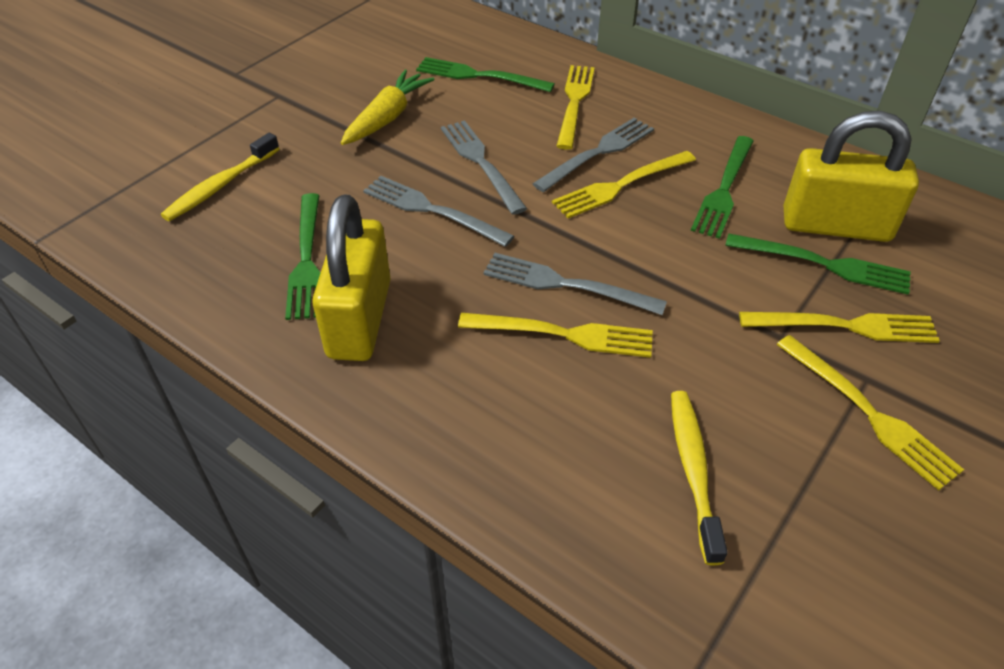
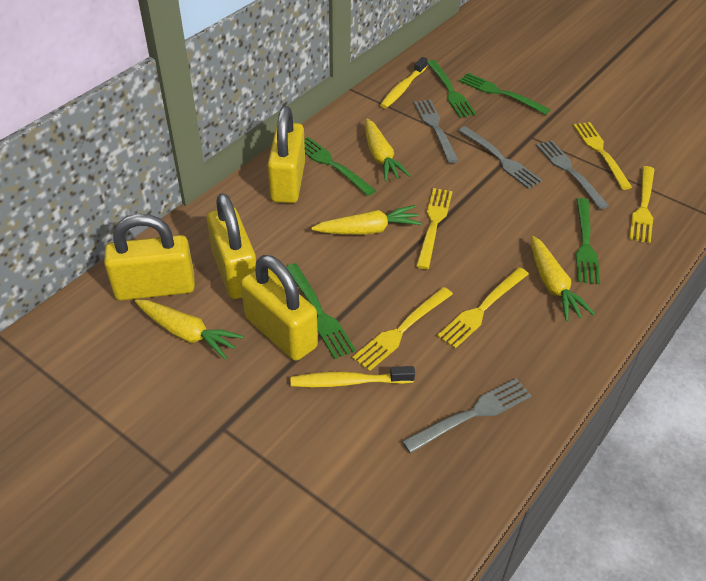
green fork: [285,193,321,320] [416,57,555,92] [691,136,754,239] [725,233,911,295] = 4 -> [286,263,356,359] [304,137,376,196] [427,60,476,118] [459,73,551,115] [576,198,600,284] = 5
yellow carrot: [341,70,435,145] = 1 -> [135,300,244,360] [311,205,422,235] [365,119,411,181] [531,235,595,322] = 4
yellow padlock: [312,195,391,361] [783,111,919,242] = 2 -> [104,214,195,301] [207,193,256,299] [241,255,318,361] [267,106,305,203] = 4

